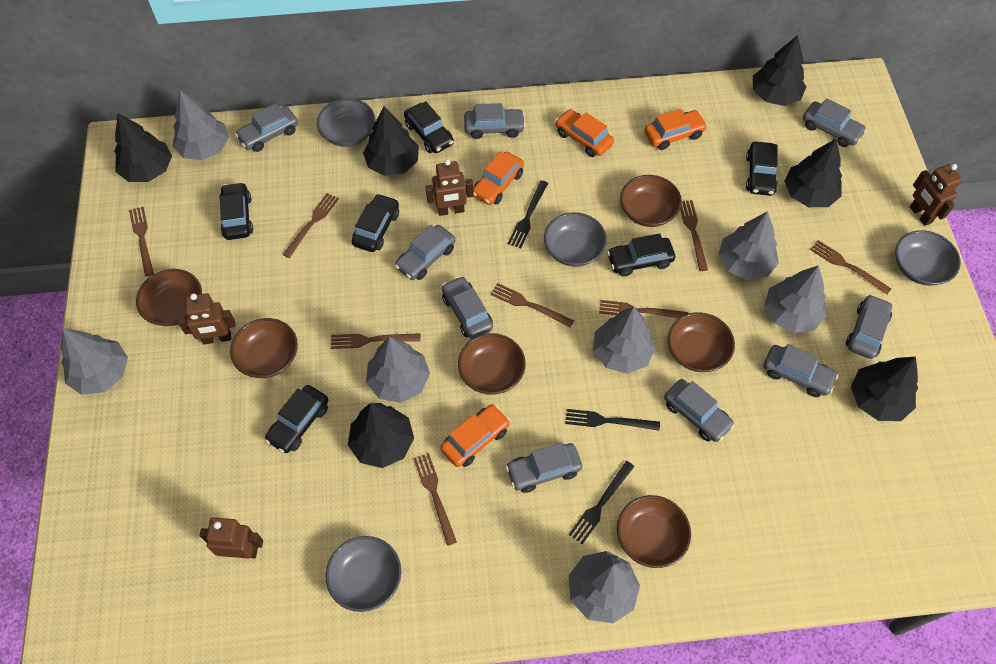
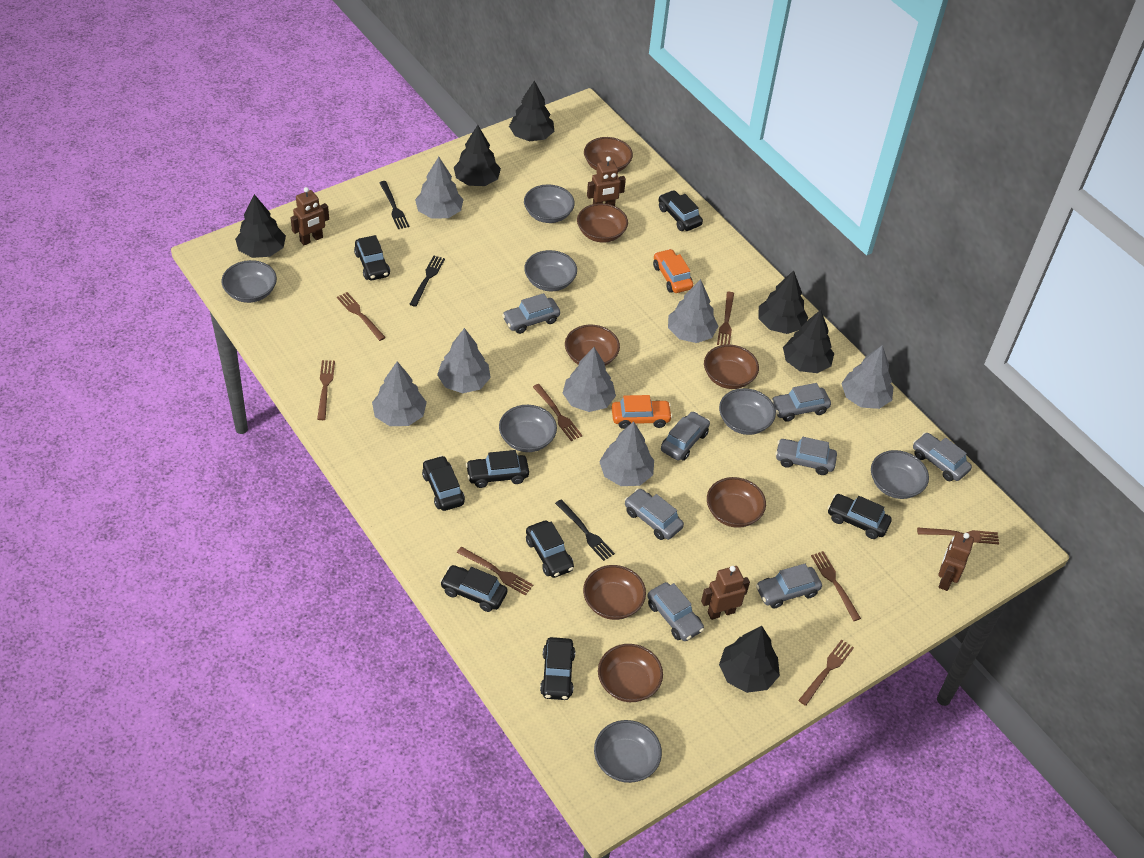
black car: [219,182,253,240] [265,385,328,453] [352,193,399,252] [404,101,454,153] [607,233,675,277] [746,142,778,196] = 6 -> [354,235,390,280] [422,455,465,511] [440,565,507,612] [466,450,529,488] [526,521,574,578] [540,637,575,700] [658,190,703,231] [828,494,892,539] = 8
brown bowl: [136,269,202,326] [230,318,298,378] [458,333,526,395] [617,495,691,568] [620,175,682,227] [668,312,735,372] = 6 -> [565,325,620,366] [577,203,628,243] [583,565,646,620] [584,137,633,172] [598,644,663,702] [704,344,759,389] [707,477,766,528] = 7
grey bowl: [317,98,375,147] [326,536,401,612] [544,212,607,267] [895,230,961,286] = 4 -> [221,260,277,303] [499,405,557,452] [524,184,575,223] [524,250,577,292] [594,720,662,783] [719,388,776,435] [871,450,929,499] = 7
grey car: [235,103,298,152] [395,225,456,280] [442,276,493,339] [464,103,526,139] [505,442,582,493] [664,379,735,442] [764,344,838,397] [803,98,867,147] [846,294,892,359] = 9 -> [502,293,560,334] [624,488,684,540] [647,582,704,641] [661,411,710,461] [756,564,822,609] [771,383,831,422] [775,437,837,475] [913,432,972,481] = 8
orange car: [440,404,510,467] [473,151,524,205] [555,109,614,157] [644,109,708,150] = 4 -> [612,395,672,429] [653,249,693,293] = 2

